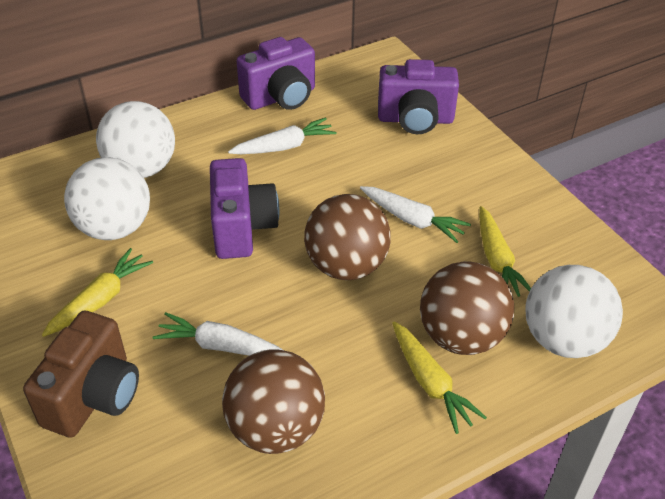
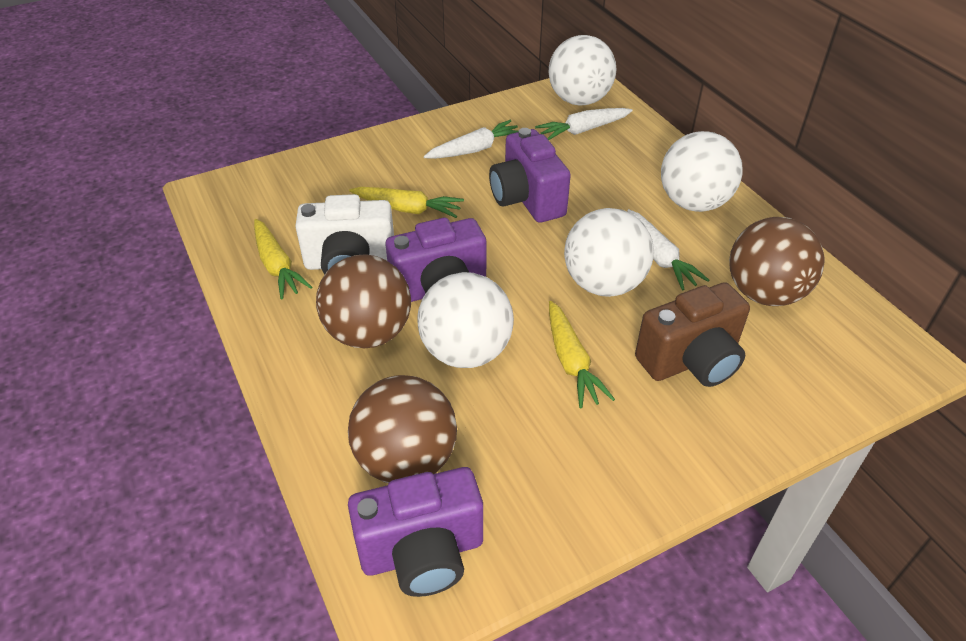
white ball: [64,157,150,240] [96,101,175,178] [525,265,623,358] = 3 -> [417,272,514,368] [549,35,616,106] [564,208,654,297] [661,131,743,212] = 4
white camera: none = 0 -> [295,194,394,274] = 1

